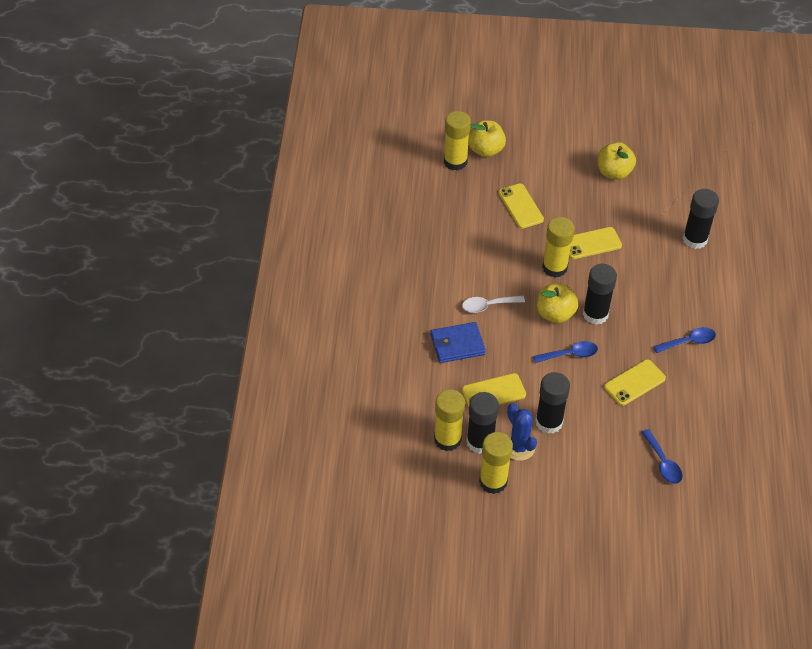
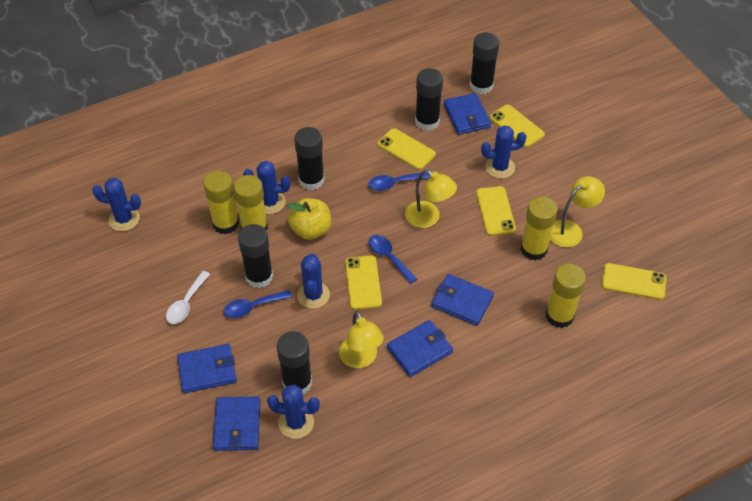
black glue stick: [466,392,499,454] [535,372,570,434] [583,264,617,325] [683,189,719,249] = 4 -> [238,224,273,288] [277,331,312,394] [294,127,324,190] [415,68,443,131] [470,32,499,94] = 5
blue cactus: [507,403,537,461] = 1 -> [92,178,141,231] [243,161,290,214] [267,385,320,439] [297,253,330,309] [481,125,527,179] = 5
blue wallet: [430,322,486,363] = 1 -> [177,344,237,393] [213,396,260,451] [387,320,453,377] [431,274,494,326] [444,93,491,135] = 5
yellow apple: [468,120,506,157] [537,283,578,323] [598,142,636,180] = 3 -> [287,198,331,240] = 1
yellow lamp: none = 0 -> [339,311,384,368] [405,170,457,228] [550,176,605,247] = 3
yellow phone: [462,373,526,407] [499,183,544,229] [569,227,622,259] [604,359,666,406] = 4 -> [345,256,382,310] [378,128,436,170] [476,186,516,236] [490,105,545,148] [602,263,666,300] = 5

